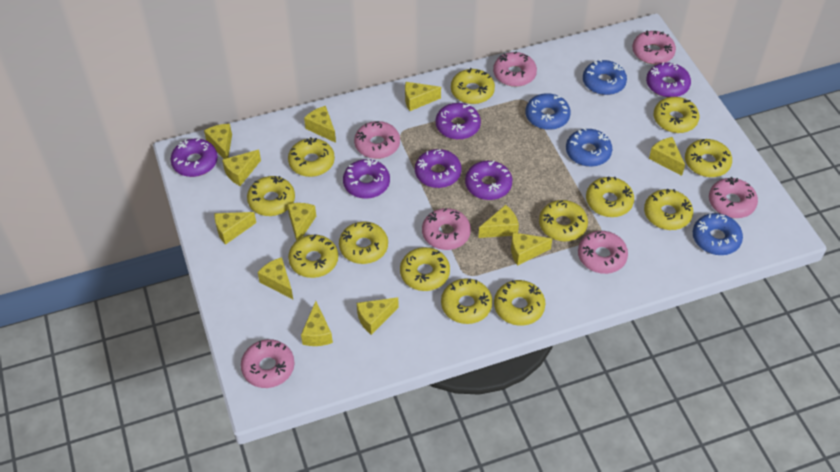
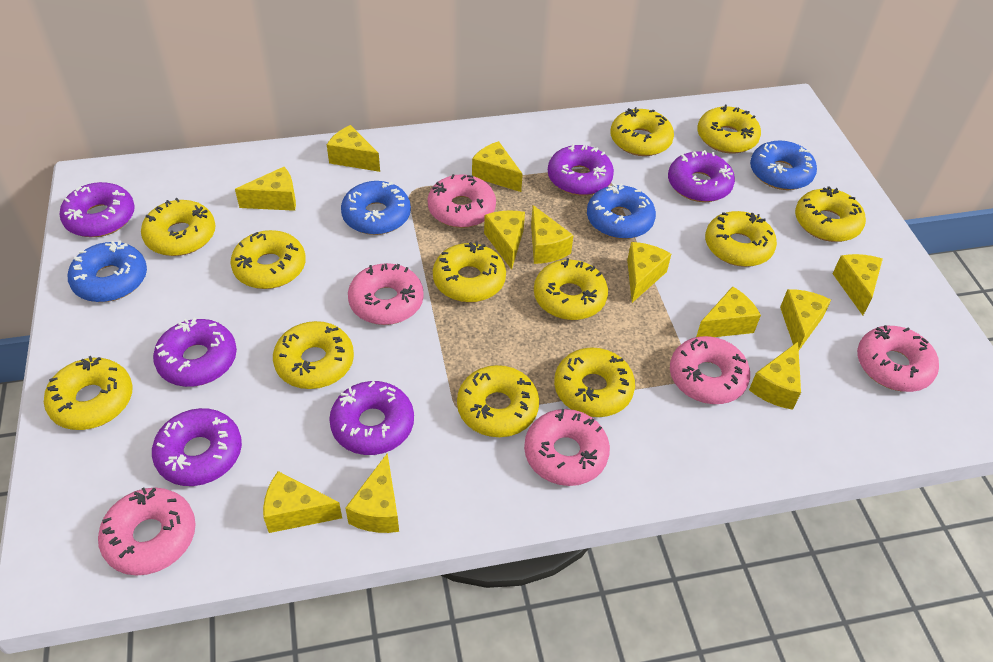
pink donut: [241,339,295,388] [354,121,400,159] [422,208,471,250] [493,51,537,87] [578,231,628,274] [632,30,676,65] [709,177,758,218] = 7 -> [98,488,196,576] [348,263,424,325] [427,174,496,228] [524,409,610,486] [670,336,750,404] [857,325,939,392] = 6
yellow donut: [247,176,295,216] [288,137,335,177] [288,234,338,278] [339,221,388,264] [400,247,450,291] [441,278,492,324] [451,68,495,104] [494,280,545,326] [539,200,588,241] [586,176,634,217] [644,189,693,230] [654,97,699,133] [685,139,732,177] = 13 -> [44,356,133,430] [141,198,216,256] [230,230,306,289] [273,321,354,389] [433,242,506,302] [457,365,539,437] [534,258,608,320] [554,347,635,417] [611,107,674,156] [697,105,761,154] [705,211,777,267] [795,186,866,242] = 12

